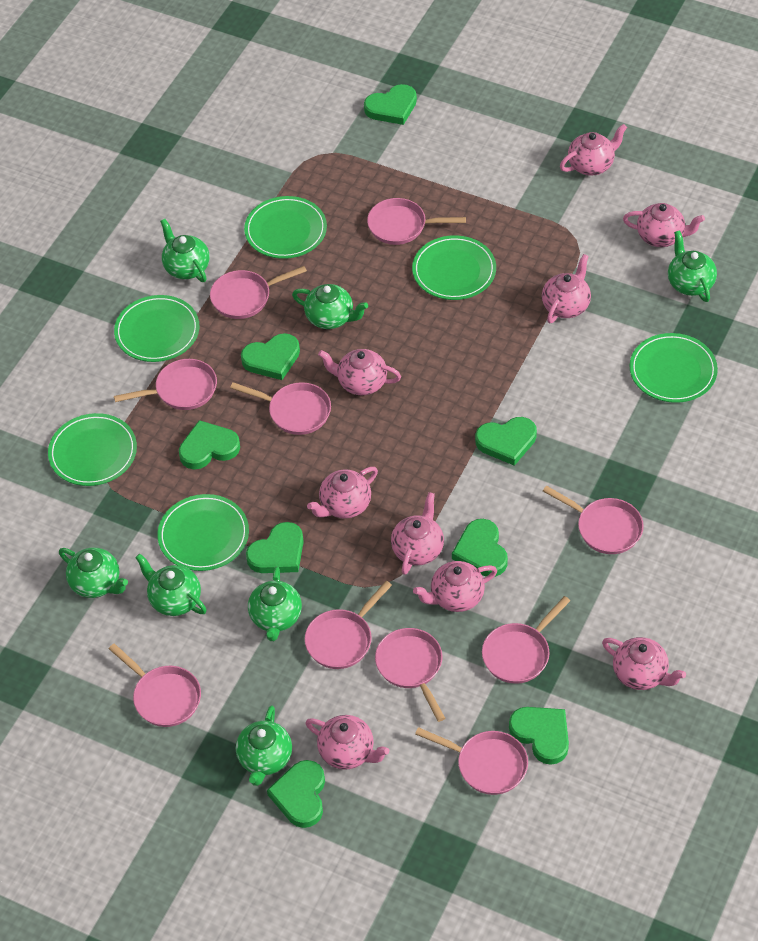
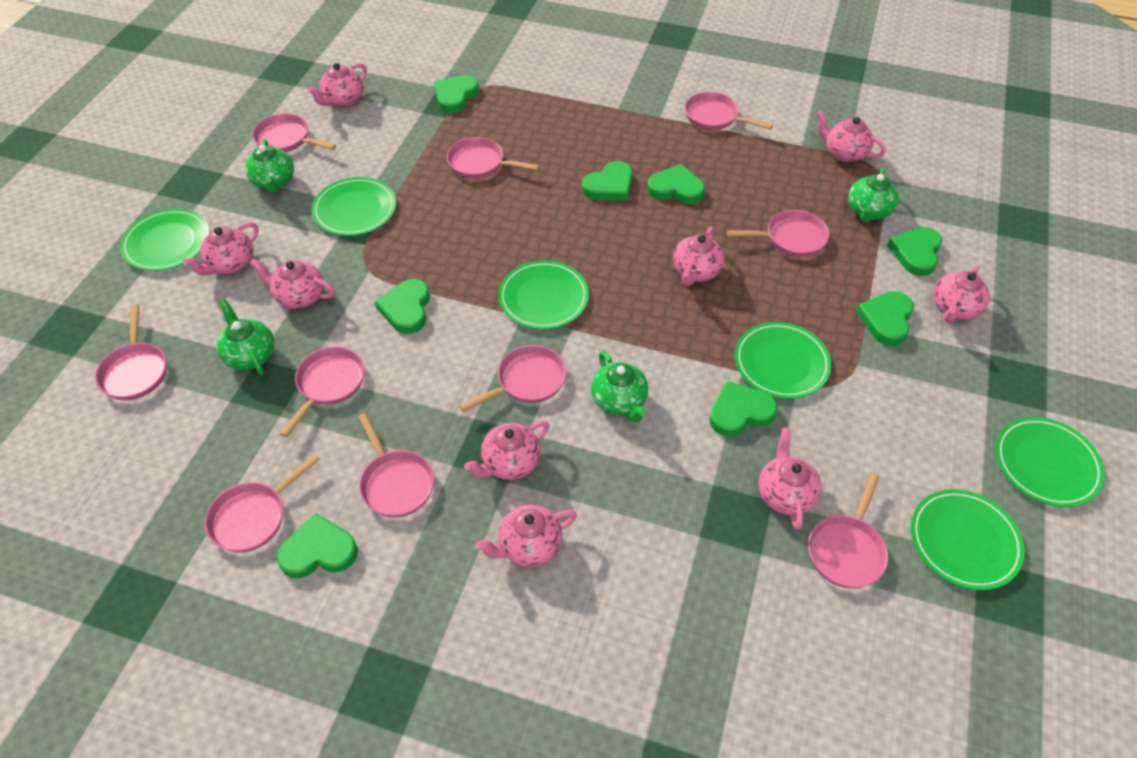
green teapot: [59,548,128,598] [135,554,207,616] [160,219,210,282] [236,705,292,786] [248,566,302,641] [292,284,368,329] [668,230,717,302] = 7 -> [217,299,275,375] [245,139,294,193] [591,351,648,422] [848,168,899,223] = 4

